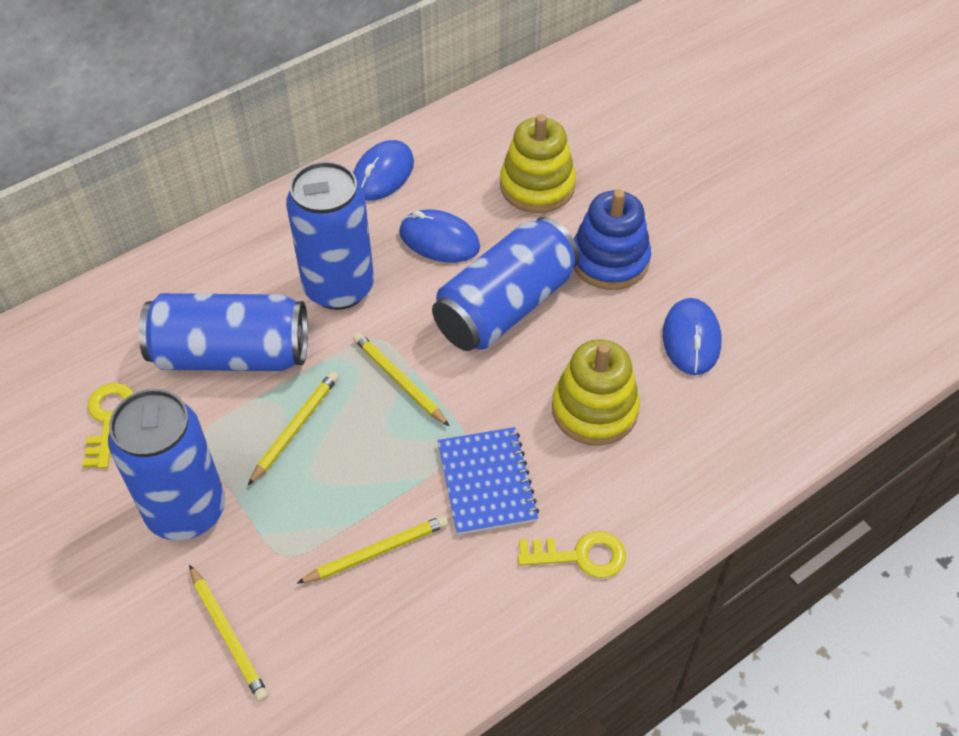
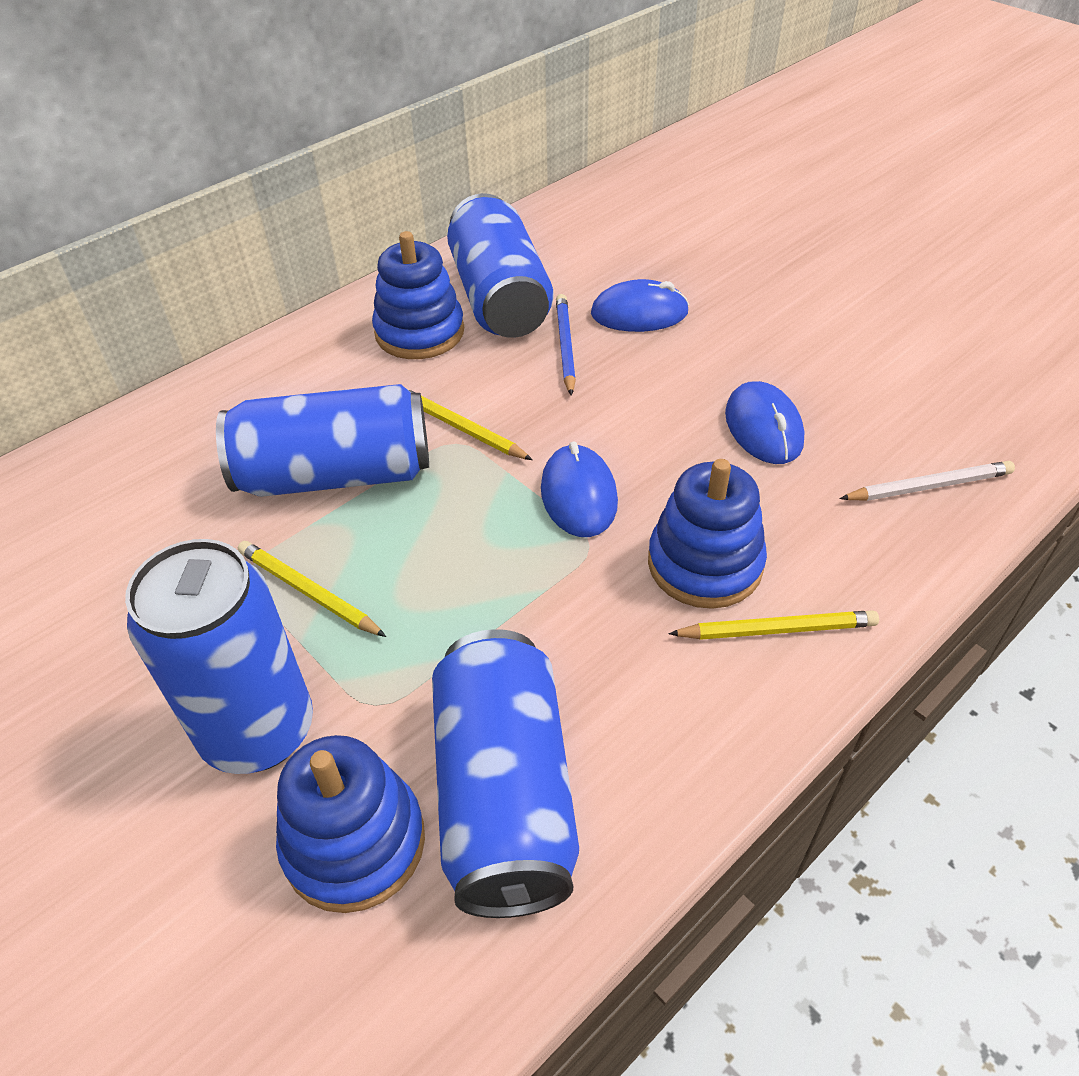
blue notebook: [438,427,539,535] = 1 -> none = 0
blue pencil: none = 0 -> [556,294,576,396] = 1
blue stacking toy: [574,190,651,290] = 1 -> [276,735,425,913] [372,231,464,359] [648,459,767,609] = 3
white pencil: none = 0 -> [839,461,1015,501] = 1
yellow key: [82,383,134,469] [518,531,626,578] = 2 -> none = 0
yellow pencil: [189,565,269,702] [248,371,339,485] [297,515,448,584] [353,332,450,427] = 4 -> [238,541,386,637] [406,388,533,460] [668,610,879,640] = 3
yellow stacking toy: [500,114,576,213] [552,339,640,446] = 2 -> none = 0

